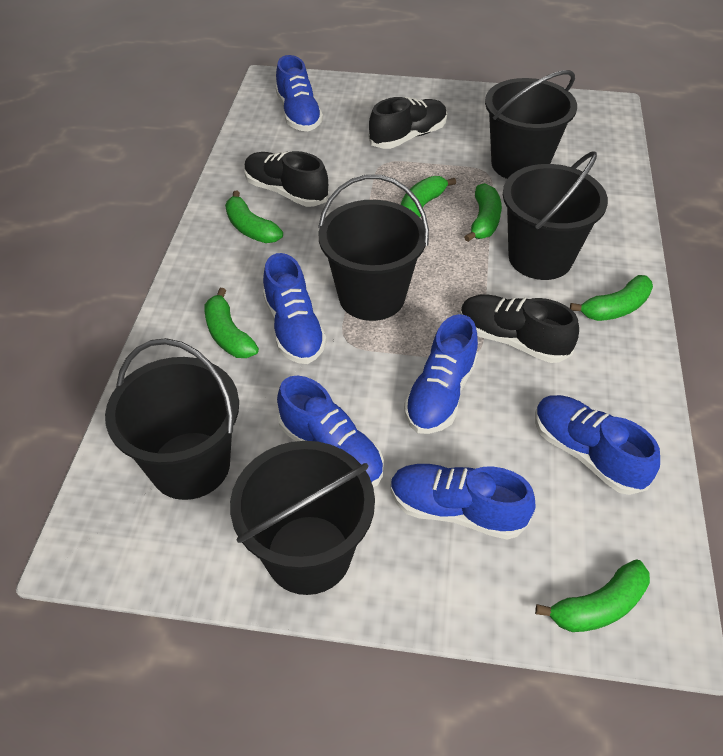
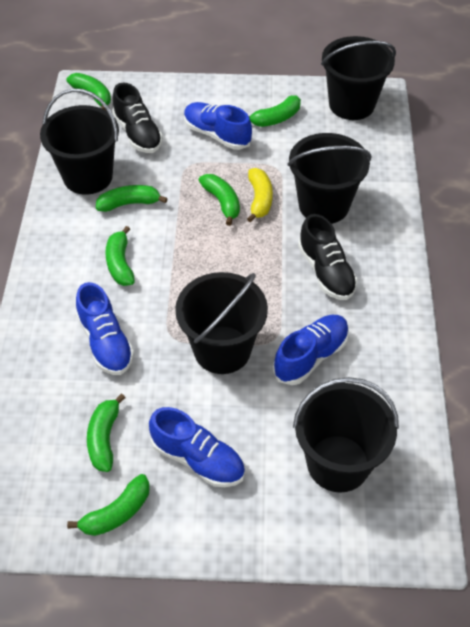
black shoe: [244,151,329,207] [369,97,447,149] [460,294,579,363] = 3 -> [112,83,163,153] [298,214,358,300] = 2
blue shoe: [263,253,327,364] [276,55,323,131] [277,376,384,487] [390,464,535,540] [404,314,478,434] [535,395,660,495] = 6 -> [76,282,134,375] [149,407,245,487] [184,102,252,150] [273,315,349,385] = 4
green banana: [204,288,259,358] [225,191,283,243] [401,176,456,217] [464,183,502,242] [535,559,650,632] [570,275,653,321] = 6 -> [66,73,111,111] [67,474,150,536] [87,393,125,472] [96,185,168,212] [105,226,135,286] [199,174,240,226] [249,95,301,127] = 7
yellow banana: none = 0 -> [247,168,273,223] = 1

